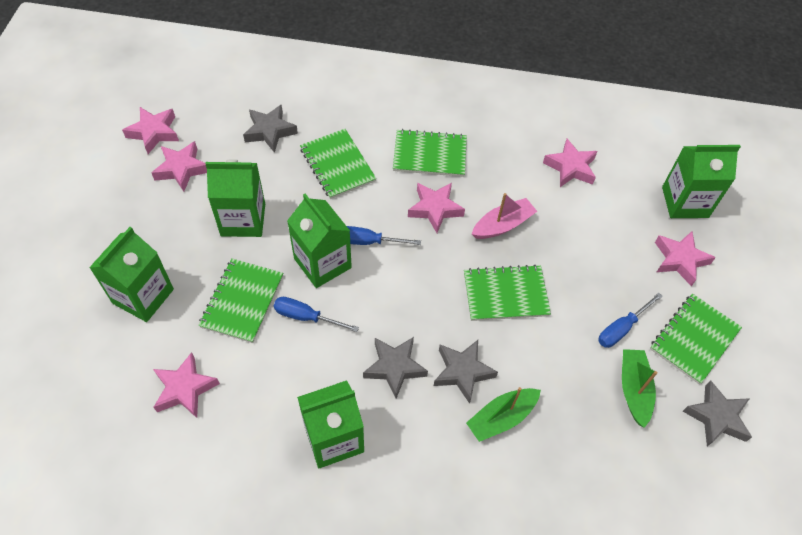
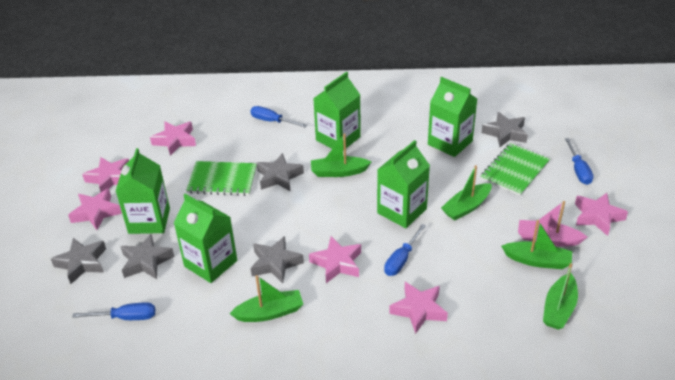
blue screwdriver: [274,297,359,332] [347,226,421,245] [598,293,663,348] = 3 -> [72,303,155,320] [250,106,308,128] [384,224,426,276] [565,138,594,185] = 4
green boat: [466,387,541,442] [622,349,657,428] = 2 -> [229,275,303,322] [311,133,371,177] [441,165,492,221] [501,220,572,269] [543,263,578,330] = 5
green notebook: [198,258,283,343] [300,129,376,199] [393,129,467,177] [464,264,551,321] [650,294,742,385] = 5 -> [186,161,257,196] [480,143,550,196] = 2
grey star: [243,104,298,153] [363,337,428,399] [434,340,498,404] [683,380,752,446] = 4 -> [51,238,106,284] [120,234,174,279] [251,236,304,283] [256,153,304,191] [482,112,528,147] = 5

